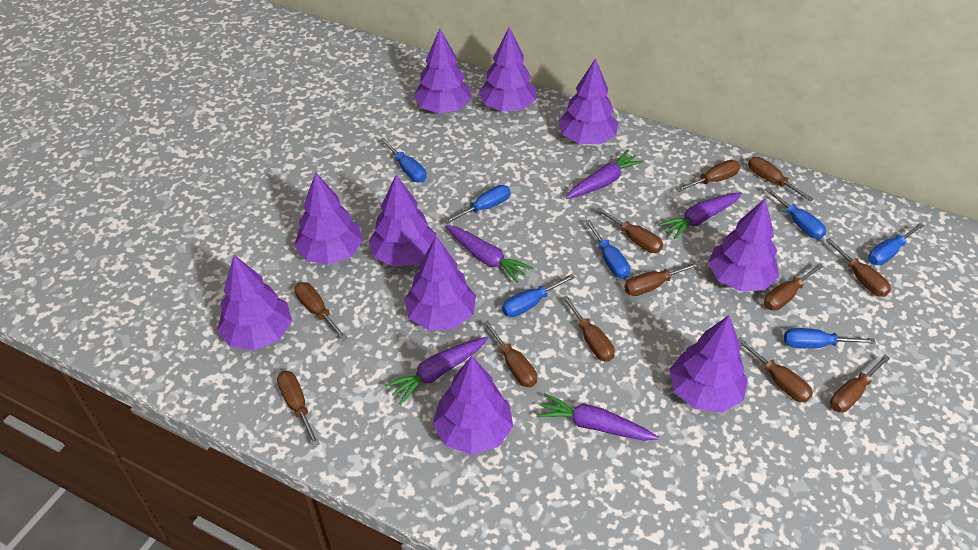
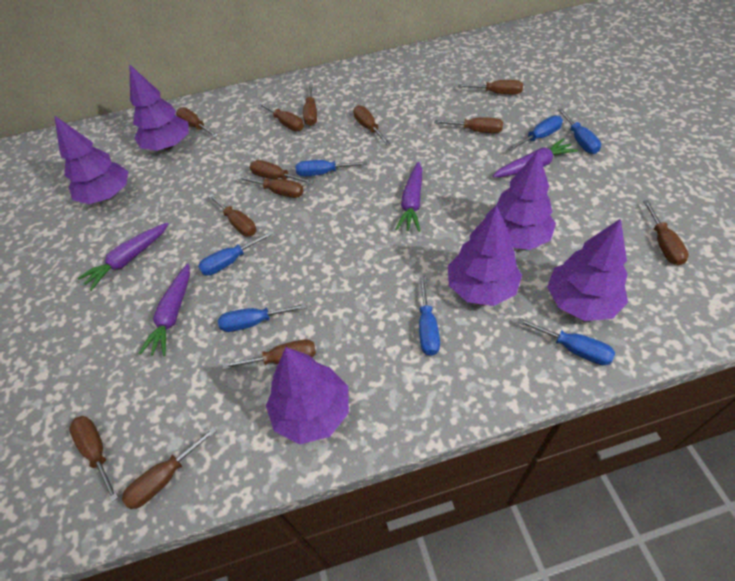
brown screwdriver: [277,371,320,447] [295,282,347,341] [483,320,537,387] [562,295,615,362] [596,207,663,253] [624,262,700,296] [676,160,740,192] [738,338,813,402] [748,157,814,202] [764,263,823,311] [825,238,891,297] [830,355,890,413] = 12 -> [69,416,119,502] [122,426,217,509] [176,107,218,137] [208,194,256,236] [223,339,316,370] [237,176,304,198] [250,160,314,184] [257,102,304,131] [303,84,317,126] [353,105,391,145] [434,117,503,133] [458,80,523,94] [643,200,689,266] = 13
purple carrot: [385,337,488,404] [445,225,533,283] [537,393,659,441] [566,150,644,199] [659,192,742,240] = 5 -> [77,222,169,291] [139,264,190,356] [395,162,422,232] [492,138,578,178] = 4
purple tree: [217,255,292,350] [294,172,363,265] [369,175,436,267] [404,236,476,330] [414,29,471,113] [433,356,513,455] [479,27,536,112] [558,58,618,144] [669,315,748,413] [708,199,779,292] = 10 -> [54,115,129,204] [130,65,189,151] [266,347,349,444] [448,206,522,306] [486,151,556,250] [547,219,628,321] = 6

